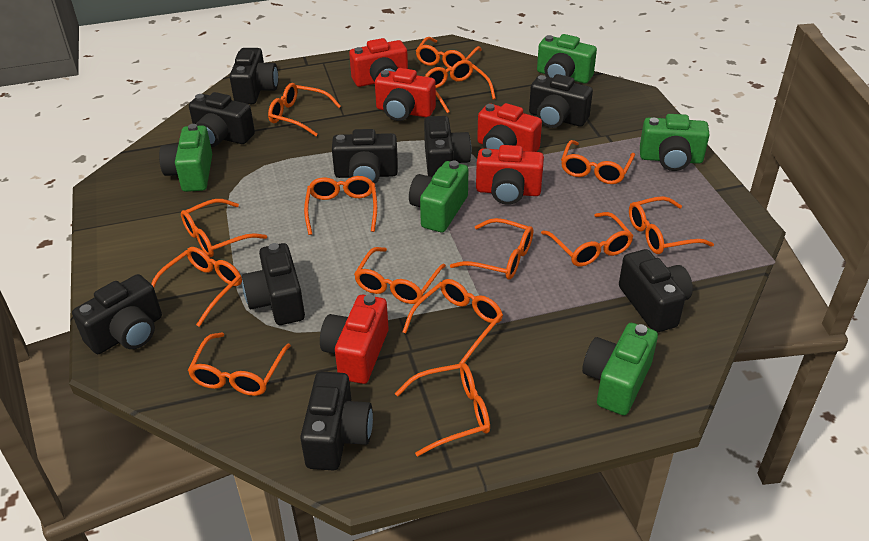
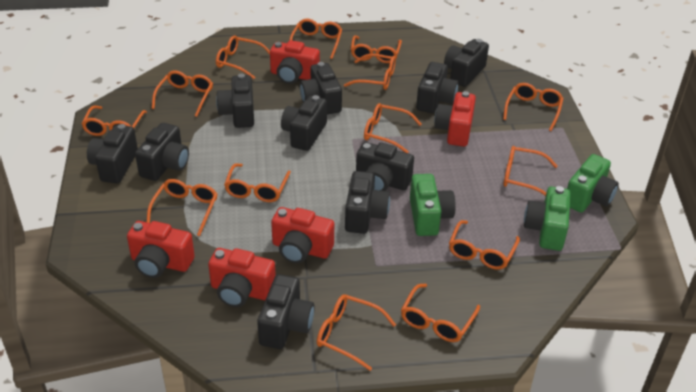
black camera: [72,274,162,354] [189,92,255,147] [229,48,278,104] [242,243,305,325] [300,371,373,470] [332,129,398,183] [424,116,471,177] [529,74,593,128] [619,249,693,333] = 9 -> [87,124,138,183] [135,123,189,181] [216,74,254,128] [257,274,315,349] [281,95,327,151] [300,62,342,114] [345,171,390,234] [356,142,414,191] [416,62,458,113] [444,39,489,87] = 10
green camera: [159,124,212,192] [409,161,468,232] [537,34,597,83] [582,323,658,415] [640,114,710,171] = 5 -> [410,174,456,236] [524,186,571,251] [567,154,619,213] = 3

